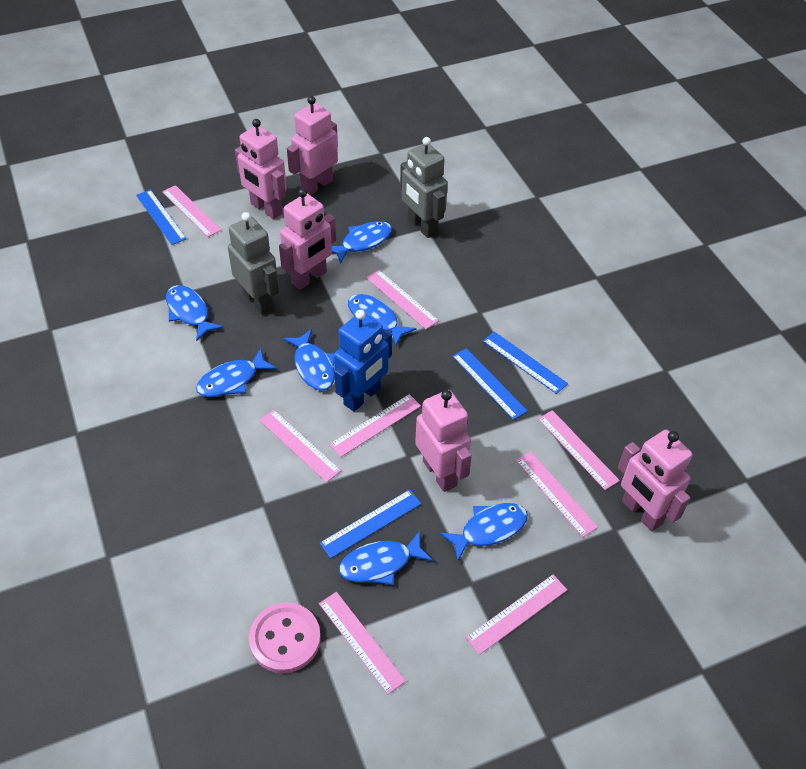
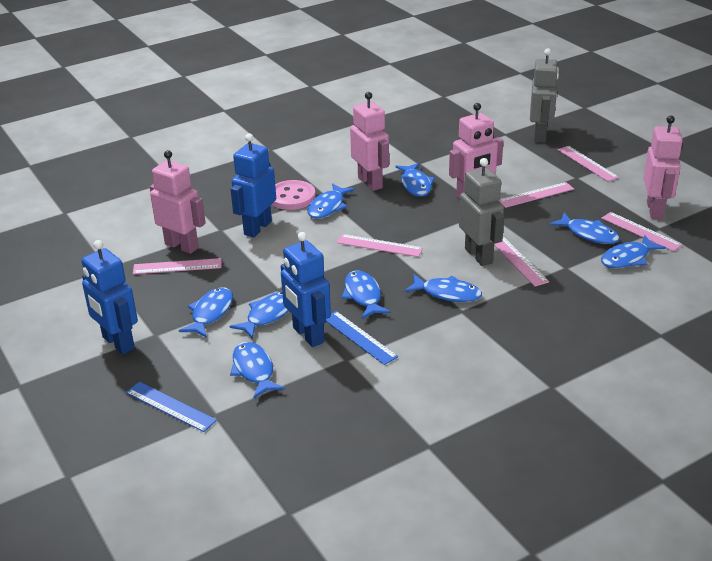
blue fish: [166,285,223,341] [196,349,277,397] [283,329,335,391] [332,221,392,264] [339,531,433,585] [348,294,417,346] [440,503,528,561] = 7 -> [179,287,233,338] [229,292,289,339] [230,342,285,399] [307,183,355,219] [342,271,391,319] [395,163,435,197] [405,274,482,302] [550,212,620,244] [601,235,666,268] = 9
blue robot: [334,310,392,412] = 1 -> [81,240,138,355] [231,133,276,237] [281,232,331,347] = 3
blue ruler: [136,190,187,245] [320,490,421,558] [452,348,527,420] [483,332,568,394] = 4 -> [126,382,217,432] [326,311,398,365] = 2
pink robot: [235,119,287,219] [279,188,336,290] [287,96,338,195] [415,390,472,492] [618,430,693,531] = 5 -> [150,150,206,254] [350,92,389,191] [449,103,503,200] [643,115,683,219] = 4
pink ruler: [162,185,221,237] [259,410,341,482] [319,592,406,694] [329,394,421,457] [366,270,439,329] [466,574,567,655] [516,451,598,537] [538,410,620,490] = 8 -> [133,258,222,274] [337,234,423,257] [494,237,549,287] [498,182,574,208] [558,146,619,182] [601,212,683,251] = 6

